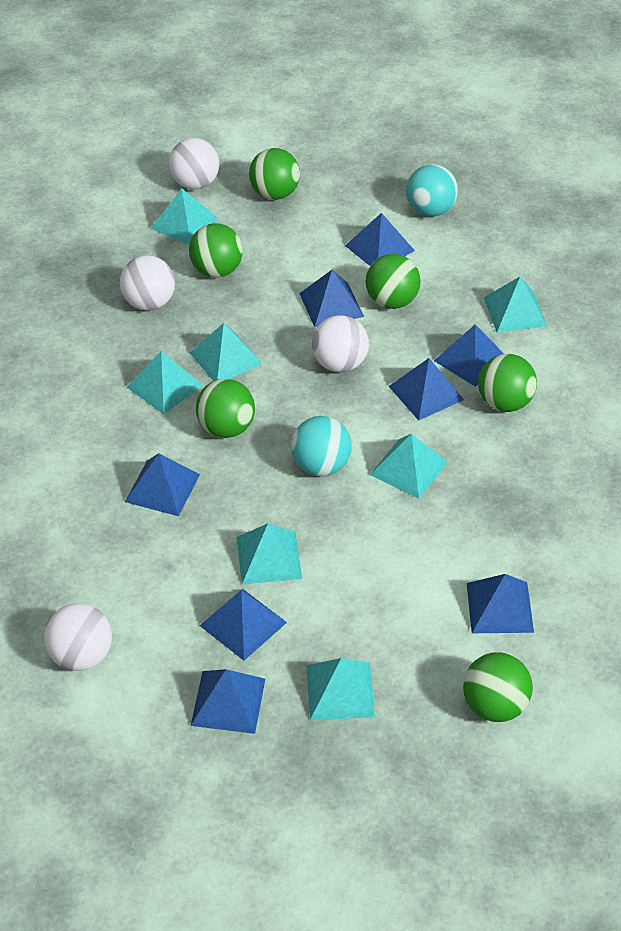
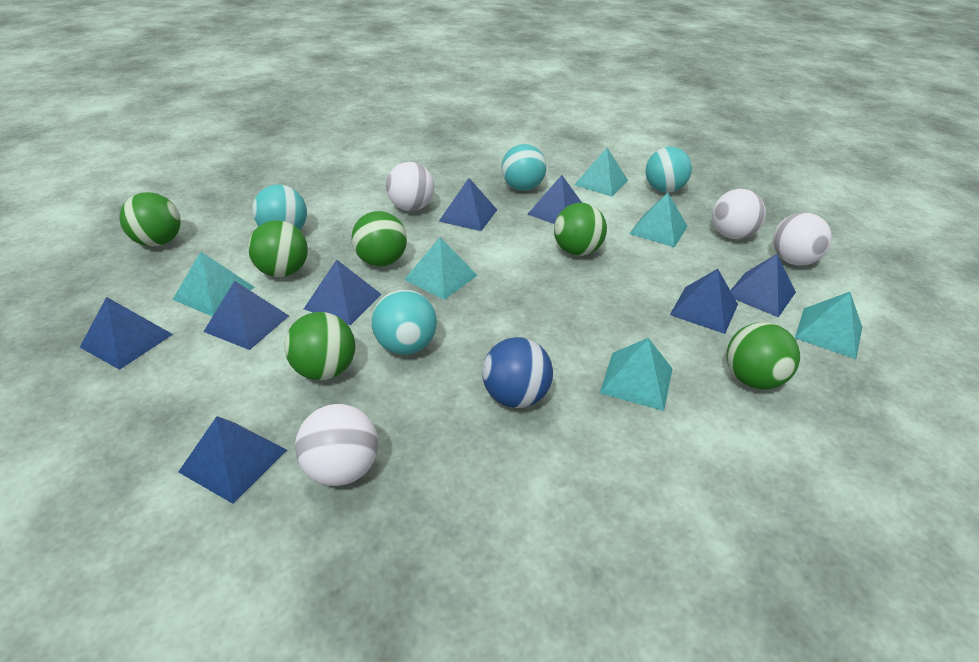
blue ball: none = 0 -> [482,337,553,408] = 1
turquoise ball: [291,416,351,476] [406,164,458,216] = 2 -> [252,185,307,230] [372,290,437,355] [501,144,547,191] [646,147,692,193] = 4
turquoise pyramid: [127,351,203,414] [151,188,218,245] [190,323,263,381] [237,524,302,584] [307,658,375,720] [370,434,448,499] [484,277,547,333] = 7 -> [172,251,255,317] [404,237,478,300] [574,148,628,197] [600,338,673,411] [629,193,688,247] [795,292,862,359] = 6

